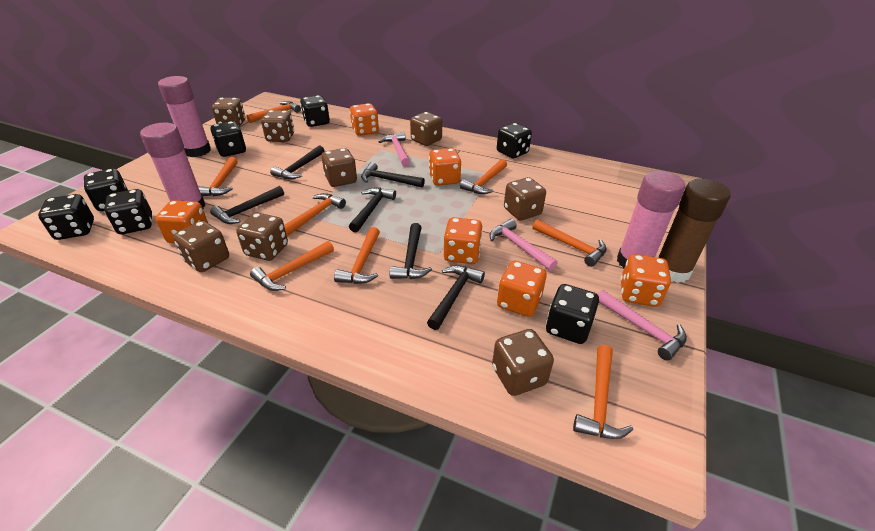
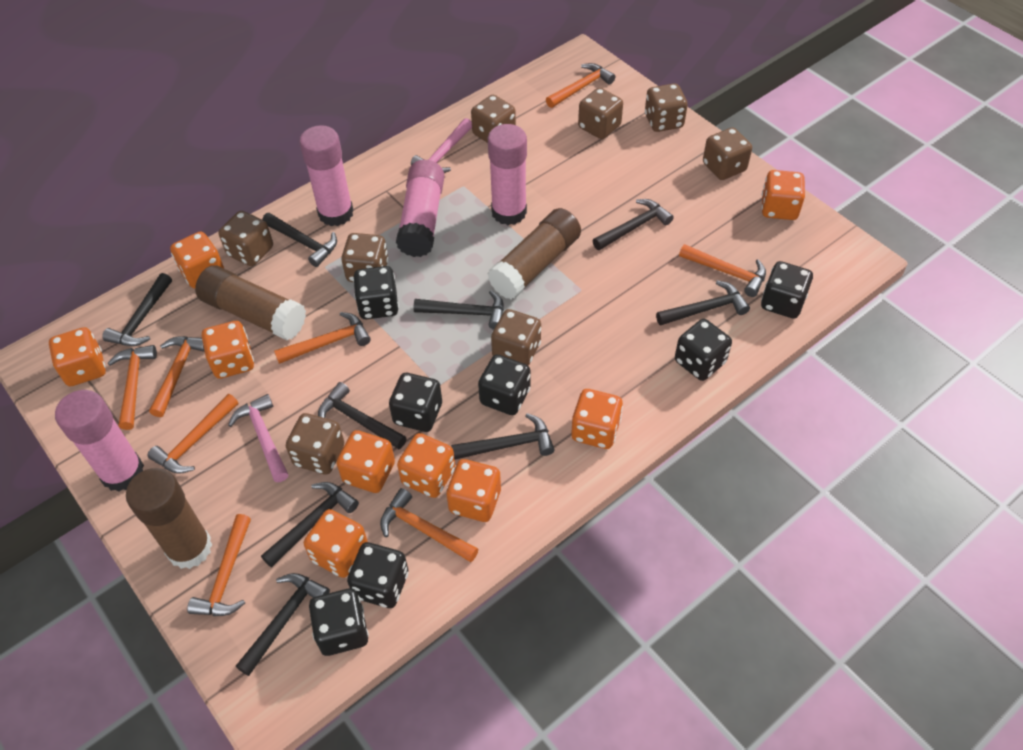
black hammer: [210,186,284,224] [270,145,325,179] [349,188,396,232] [361,162,425,188] [390,223,432,279] [427,265,485,330] = 6 -> [102,273,172,346] [236,573,330,676] [261,482,359,567] [262,213,337,267] [318,382,407,449] [413,290,504,330] [451,413,555,460] [593,199,674,250] [656,280,750,325] = 9
brown glue stick: [658,179,731,283] = 1 -> [126,468,212,569] [195,265,306,340] [487,208,581,299] = 3
orange dice: [156,200,208,243] [350,103,379,136] [429,148,461,186] [444,217,483,264] [497,261,547,317] [620,254,671,307] = 6 -> [49,327,106,386] [170,231,224,288] [202,321,254,379] [304,509,368,578] [336,430,395,493] [397,433,455,498] [446,459,501,522] [571,389,623,449] [762,170,805,220] = 9
pink glue stick: [140,123,206,209] [158,76,211,157] [617,171,685,268] = 3 -> [55,390,144,492] [299,125,354,226] [396,160,445,257] [488,124,527,225] = 4
pink hammer: [379,132,410,166] [490,219,557,271] [597,290,687,361] = 3 -> [228,394,288,482] [411,118,472,173] = 2

